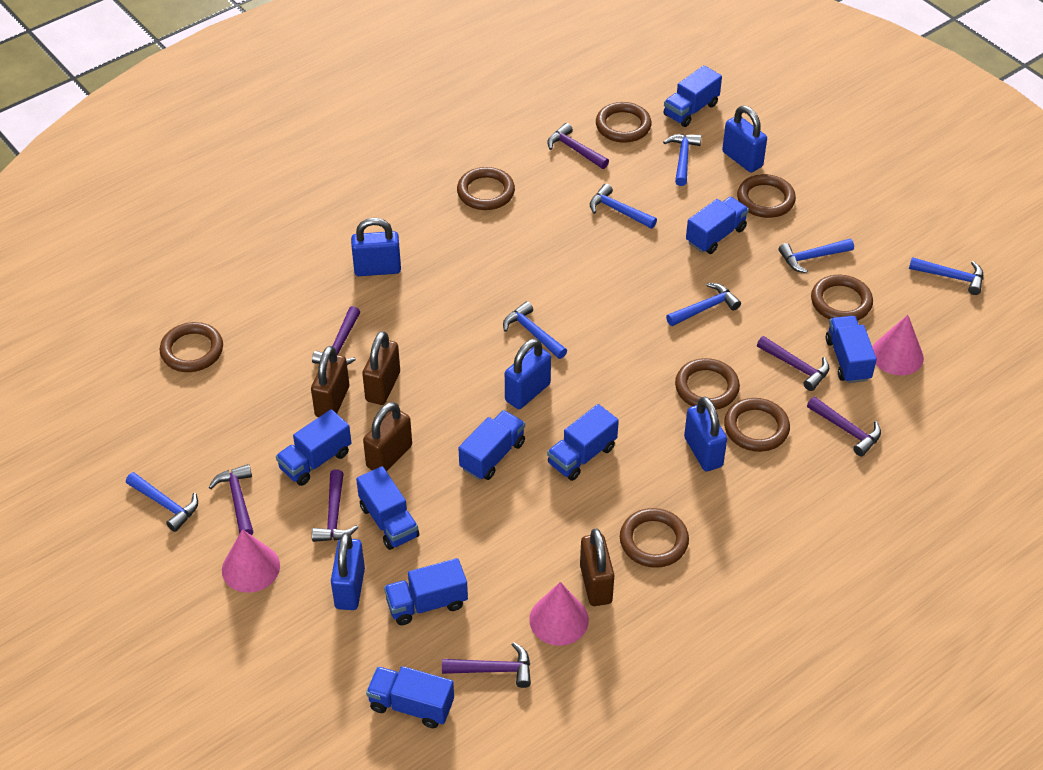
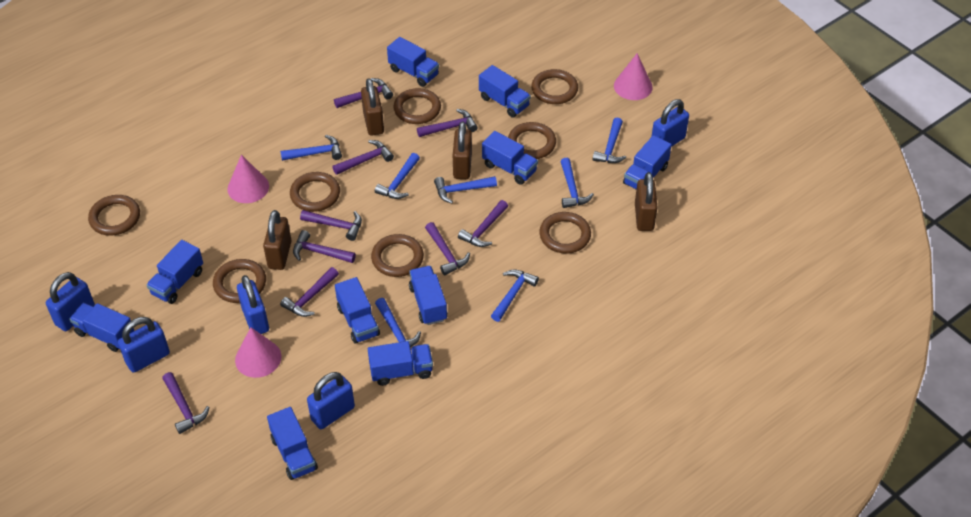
blue truck: [276,409,351,486] [356,466,419,550] [366,666,454,728] [384,558,468,625] [458,410,525,480] [547,404,619,481] [663,65,722,127] [686,197,749,254] [826,316,877,383] = 9 -> [69,303,134,352] [147,240,203,304] [267,407,318,480] [335,277,380,344] [368,341,433,386] [387,37,439,87] [409,266,448,325] [479,65,531,118] [482,131,538,185] [623,135,672,189] = 10
purple hammer: [209,464,253,535] [312,306,360,365] [312,470,358,542] [442,642,531,688] [547,123,609,169] [757,336,829,391] [807,396,881,457] = 7 -> [162,372,209,434] [280,267,339,317] [293,230,356,263] [300,210,362,241] [332,140,394,175] [334,78,393,108] [417,109,478,137] [425,222,470,275] [458,200,508,247] = 9

